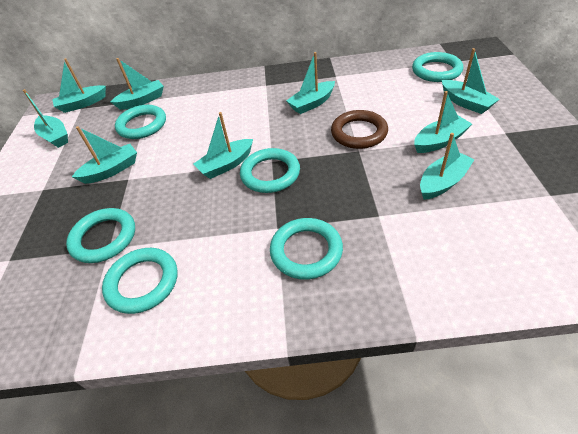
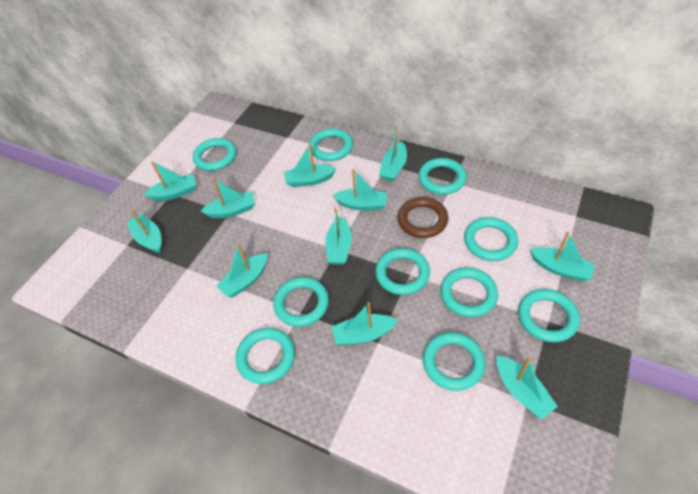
turquoise boat: [23,89,68,148] [52,58,106,113] [72,126,137,184] [111,58,164,110] [193,112,253,179] [286,52,335,114] [414,91,472,153] [420,133,475,200] [442,48,500,114] = 9 -> [126,209,162,253] [143,161,196,201] [201,178,255,218] [216,244,268,297] [284,144,336,187] [325,208,352,265] [332,169,387,211] [332,302,398,345] [379,128,407,182] [496,356,558,420] [530,231,595,281] = 11
turquoise ring: [66,208,135,263] [102,248,177,314] [115,105,166,139] [240,148,300,193] [270,218,343,280] [412,52,463,82] = 6 -> [193,138,236,171] [236,328,295,384] [273,277,329,327] [309,128,353,161] [375,248,430,295] [418,158,467,195] [423,332,486,391] [440,267,498,318] [464,217,518,261] [518,289,580,342] = 10

